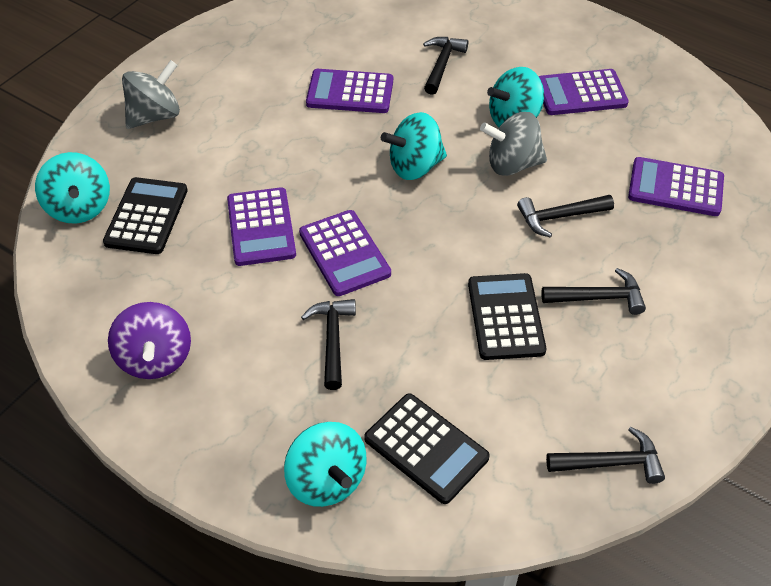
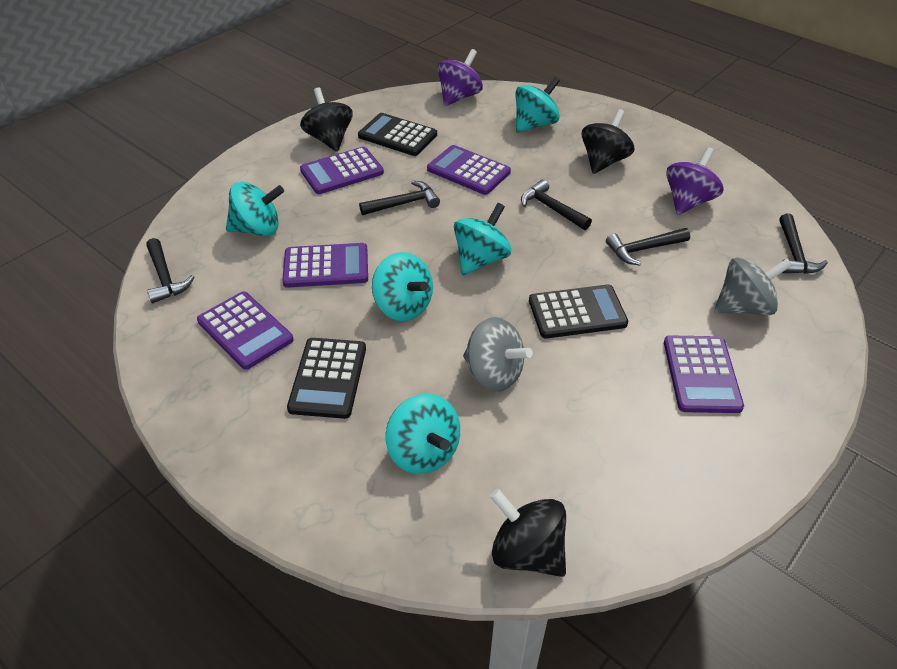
black spinning top: none = 0 -> [300,87,353,152] [490,489,566,577] [582,109,634,174] = 3
purple spinning top: [108,302,191,379] = 1 -> [437,49,483,106] [666,147,723,215] = 2
turquoise spinning top: [35,152,110,223] [284,422,366,507] [381,112,447,180] [487,67,544,127] = 4 -> [226,182,284,236] [372,252,433,321] [386,394,460,474] [454,203,511,275] [516,77,560,133] = 5

